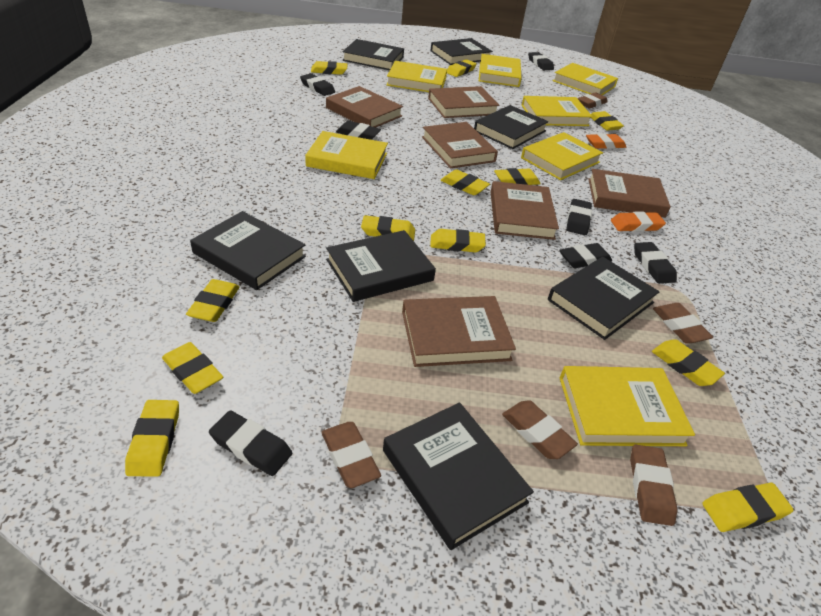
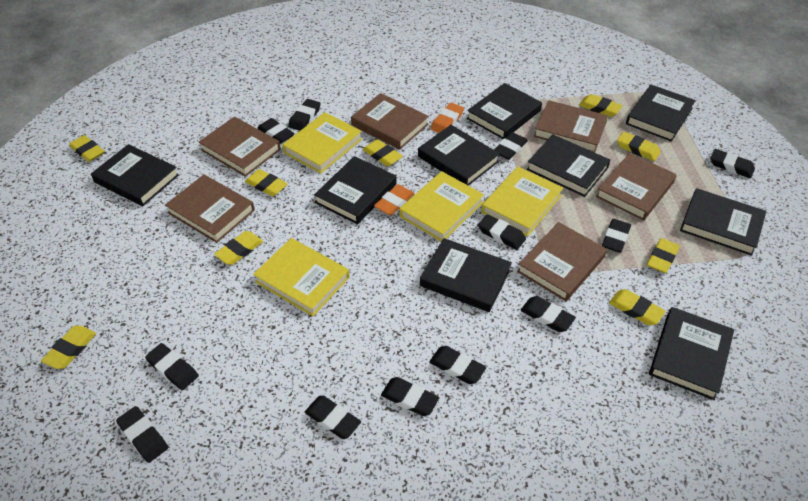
black book: [190,211,306,290] [326,230,436,302] [342,39,404,70] [383,403,534,550] [431,38,493,65] [474,105,549,149] [548,257,660,340] = 7 -> [91,144,179,206] [314,156,397,224] [418,125,500,186] [420,238,512,312] [467,83,542,139] [527,135,610,197] [626,85,696,141] [649,307,734,400] [680,188,766,256] = 9
black eraser: [209,411,292,476] [300,73,335,96] [336,121,381,140] [528,52,554,70] [559,243,612,268] [566,199,592,235] [634,242,677,284] = 7 -> [116,406,168,463] [145,343,199,390] [257,118,294,144] [288,99,321,131] [305,396,361,439] [381,377,439,416] [429,346,486,384] [478,214,526,250] [494,132,528,160] [521,296,576,332] [602,219,631,253] [710,149,755,178] = 12
brown eraser: [321,422,381,488] [502,400,578,459] [577,92,608,109] [630,445,677,526] [653,303,713,344] = 5 -> none = 0
yellow book: [305,131,388,179] [386,61,447,92] [479,54,522,87] [521,132,603,180] [522,96,592,126] [553,63,618,95] [560,366,695,446] = 7 -> [253,238,349,316] [283,112,362,173] [400,171,484,241] [481,166,563,236] = 4
yellow eraser: [125,400,179,477] [162,342,223,394] [186,279,240,322] [311,61,347,75] [361,215,415,241] [430,229,486,252] [440,169,490,195] [447,59,477,77] [494,168,541,185] [590,111,624,131] [652,339,725,386] [702,483,794,532] = 12 -> [41,326,96,369] [69,135,104,162] [214,231,263,265] [245,169,287,196] [362,139,403,167] [579,94,623,117] [609,289,666,325] [617,132,661,161] [647,238,680,273] = 9

